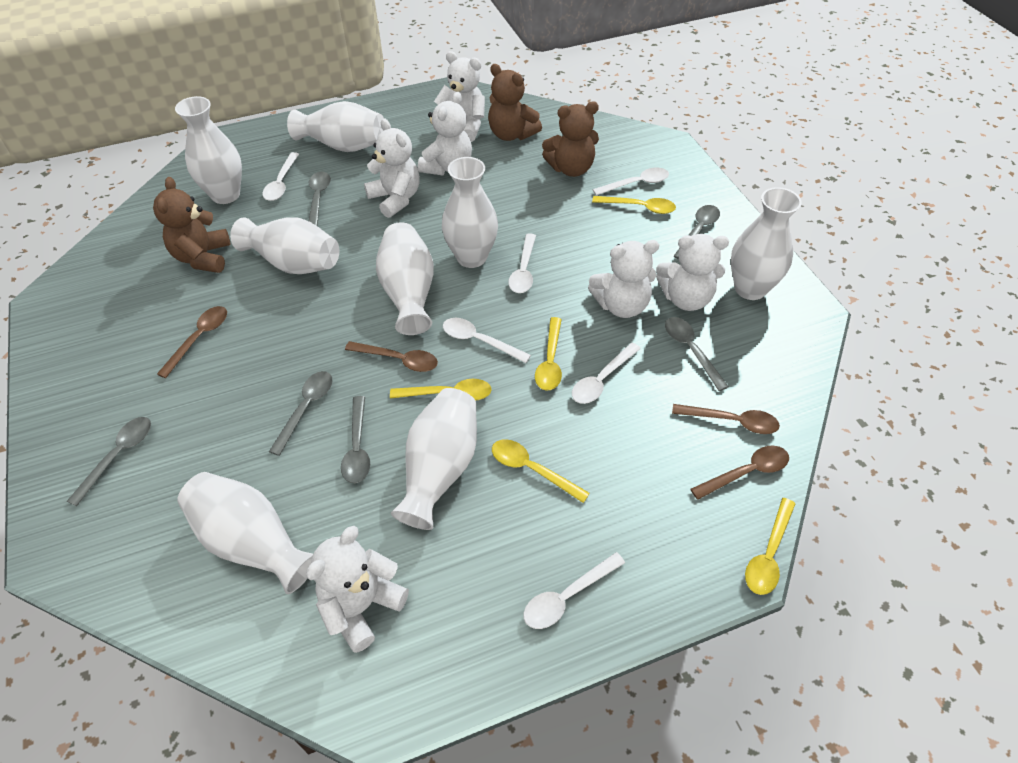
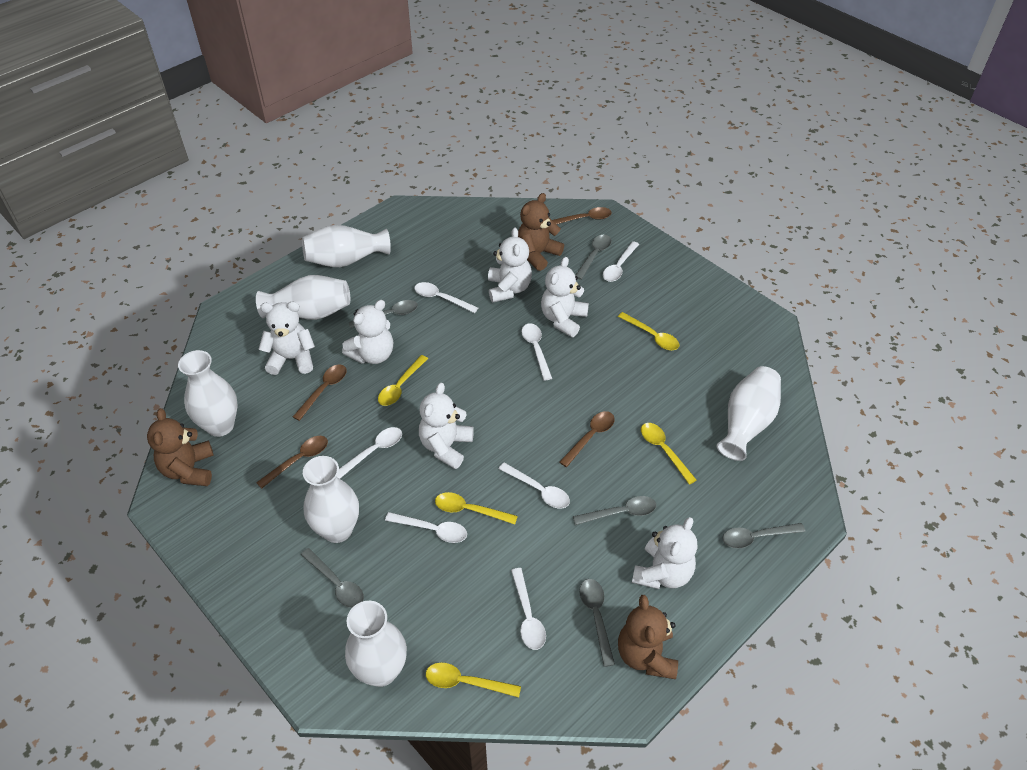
white spoon: [262,152,299,201] [443,318,531,363] [508,233,536,293] [524,552,625,629] [572,342,641,404] [592,168,669,196] = 6 -> [337,427,402,479] [385,512,467,543] [414,282,478,313] [499,462,570,509] [511,568,546,650] [522,323,552,381] [603,241,639,282] = 7
white vase: [175,96,242,204] [177,472,313,594] [230,217,339,274] [287,101,384,152] [376,222,434,335] [391,388,477,530] [442,157,498,268] [731,187,802,300] = 8 -> [178,350,238,437] [256,275,350,320] [302,225,391,267] [303,456,359,543] [345,601,407,687] [717,366,781,461] = 6

